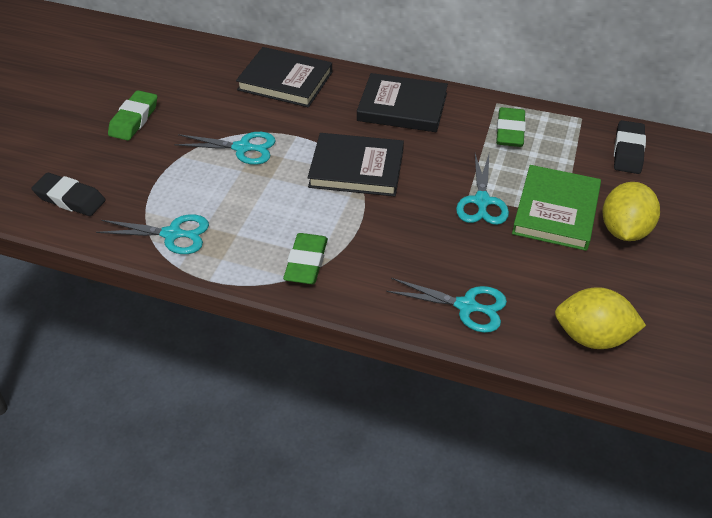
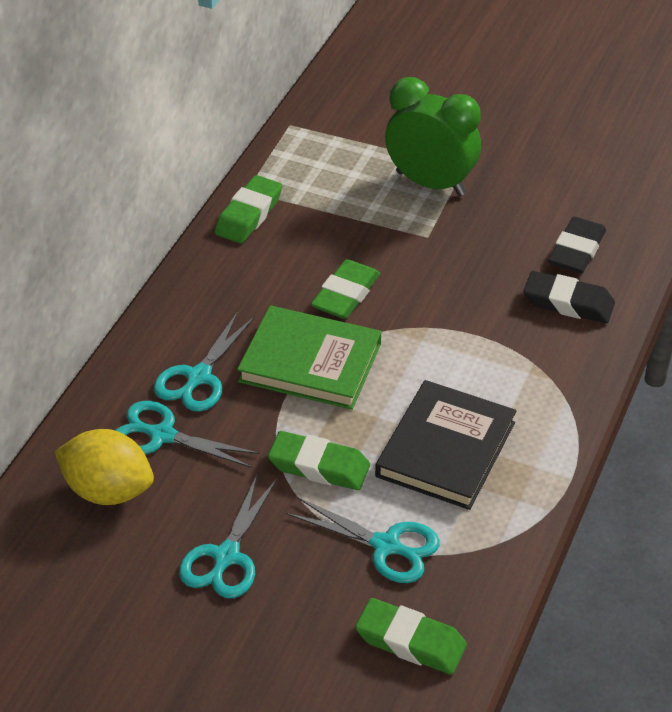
black book: [236,47,332,107] [307,133,404,197] [357,73,448,132] = 3 -> [375,380,516,510] = 1
green clock: none = 0 -> [385,77,481,196] = 1
green eraser: [108,90,157,141] [283,233,328,284] [496,107,526,147] = 3 -> [215,175,282,244] [268,431,370,490] [311,259,380,319] [355,598,467,675] = 4
yellow lemon: [555,287,646,349] [602,182,660,241] = 2 -> [55,429,154,505] = 1

